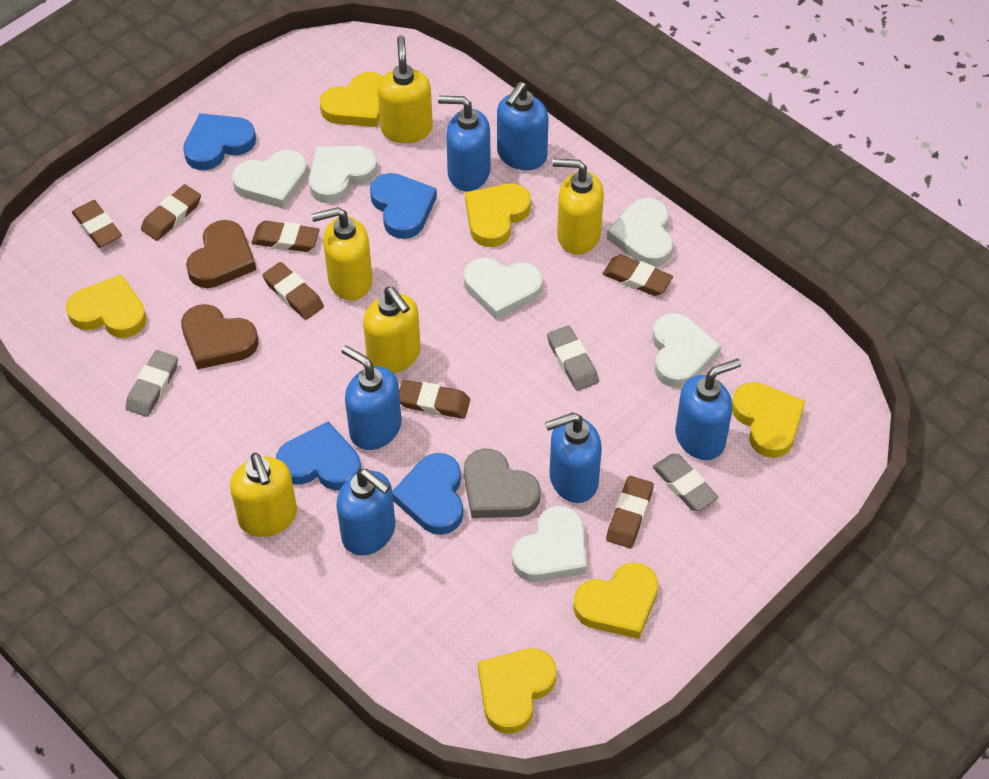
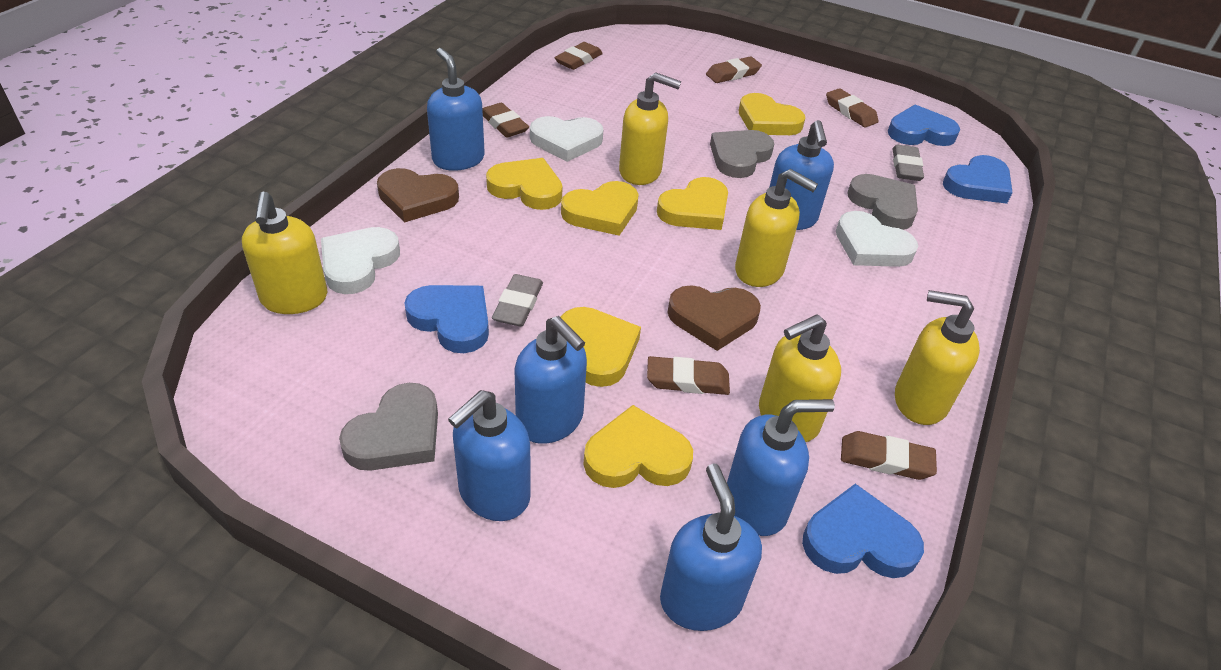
brown eraser: [72,200,122,248] [141,184,201,241] [251,221,320,252] [262,262,324,320] [399,380,470,419] [603,255,673,296] [606,476,654,548] = 7 -> [482,103,529,137] [554,42,603,70] [647,356,730,395] [706,57,762,83] [826,88,879,128] [841,431,937,480] = 6
grey eraser: [126,350,178,417] [547,325,599,391] [652,454,718,511] = 3 -> [492,274,543,327] [893,145,924,181] = 2
grey heart: [464,448,541,518] = 1 -> [339,383,438,471] [710,130,774,178] [847,174,918,230] = 3
white heart: [232,150,308,209] [309,146,378,204] [464,258,543,320] [512,506,587,582] [607,198,674,267] [652,313,721,388] = 6 -> [321,227,400,294] [530,116,604,162] [836,211,918,267] = 3

